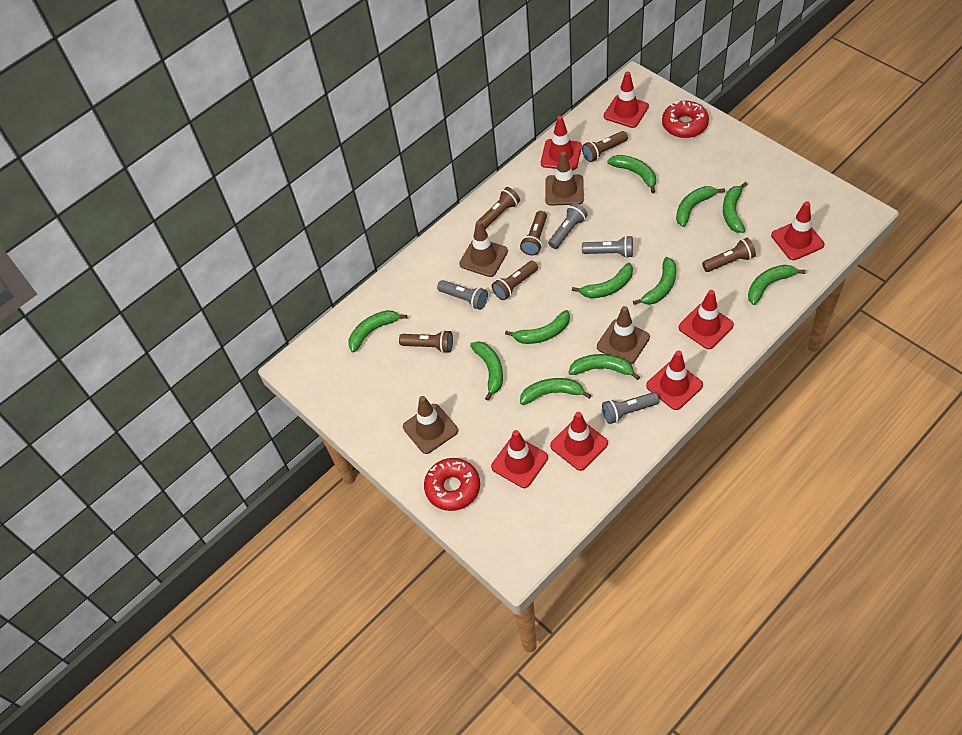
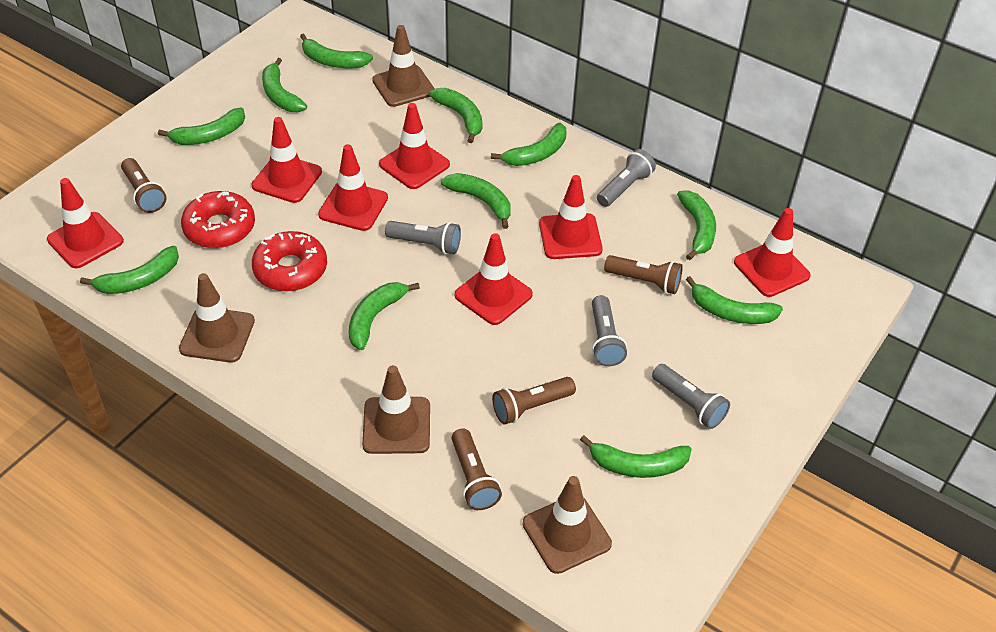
brown flashlight: [399,330,453,353] [479,187,520,229] [492,261,538,300] [520,211,547,256] [582,131,628,162] [702,238,756,272] = 6 -> [121,158,166,213] [452,429,502,510] [492,377,576,425] [604,255,683,294] = 4

